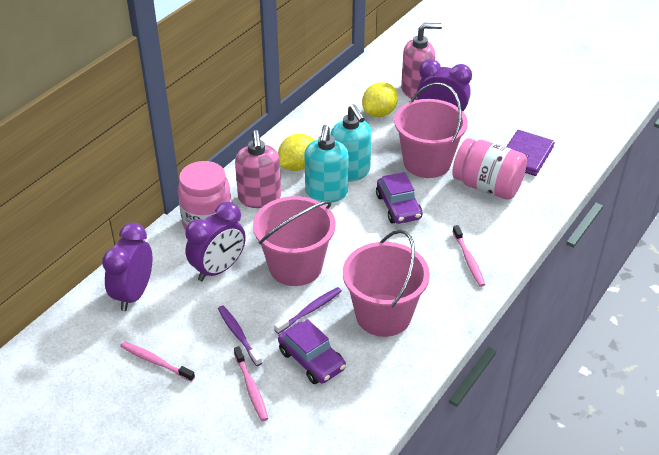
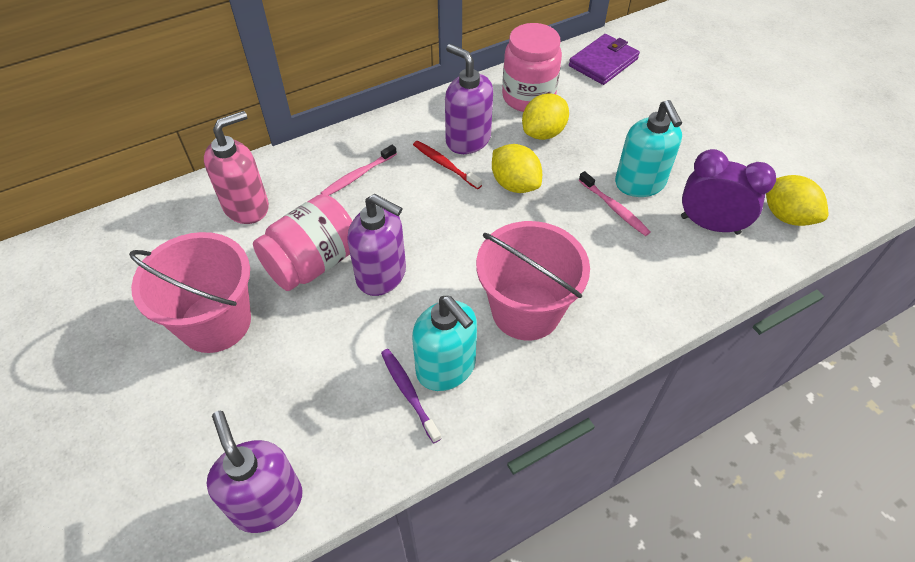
pink bucket: [253,196,336,286] [343,230,430,337] [394,82,468,178] = 3 -> [129,232,251,353] [476,221,590,340] = 2
pink soap dispenser: [235,130,281,208] [401,23,442,100] = 2 -> [204,111,269,224] = 1
pink toothbrush: [120,341,195,382] [234,346,268,421] [452,225,485,287] = 3 -> [321,145,397,196] [579,171,651,236] = 2
purple car: [278,319,346,384] [376,172,422,224] = 2 -> none = 0
purple clock: [102,223,152,311] [185,202,246,281] [417,59,472,111] = 3 -> [681,149,776,235] = 1
purple soap dispenser: none = 0 -> [206,411,302,533] [347,194,406,296] [445,44,493,154] = 3
purple toothbrush: [218,305,262,366] [274,287,342,334] = 2 -> [381,349,441,443] = 1
red toothbrush: none = 0 -> [413,141,482,189] = 1
yellow lemon: [278,134,315,171] [362,82,398,117] = 2 -> [492,144,542,193] [522,93,569,140] [766,175,828,226] = 3

